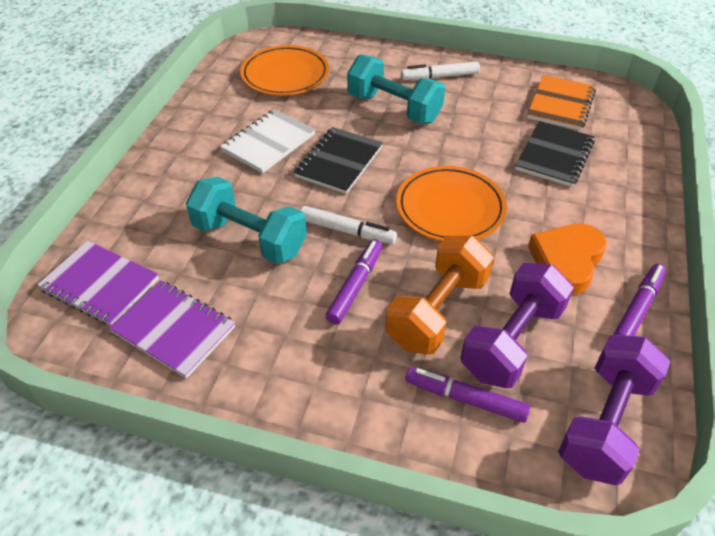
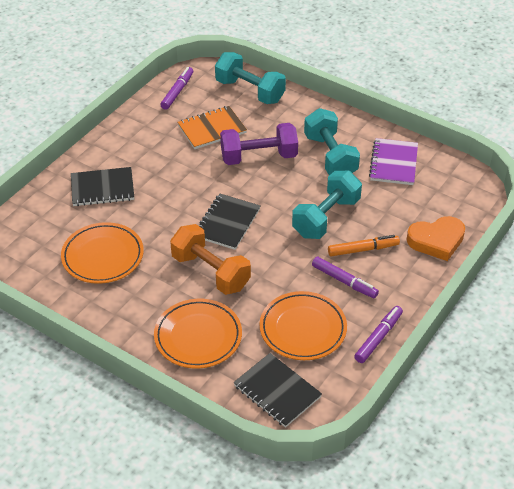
black notebook: [293,127,383,194] [515,121,595,187] = 2 -> [71,167,134,206] [198,194,260,250] [234,353,322,428] = 3
orange marker: none = 0 -> [328,235,400,256] = 1
orange plate: [240,45,329,96] [396,166,507,241] = 2 -> [61,222,144,284] [154,299,242,368] [259,291,347,360] = 3
purple dumbbell: [461,263,574,388] [558,335,671,485] = 2 -> [220,123,298,165] = 1
purple notebook: [37,240,159,326] [109,280,235,379] = 2 -> [369,138,418,185] = 1
turquoise dumbbell: [186,177,307,264] [347,54,445,124] = 2 -> [215,52,286,104] [292,171,362,239] [304,108,360,175] = 3
white marker: [300,206,397,244] [401,61,480,80] = 2 -> none = 0
white notebook: [220,109,315,173] = 1 -> none = 0

